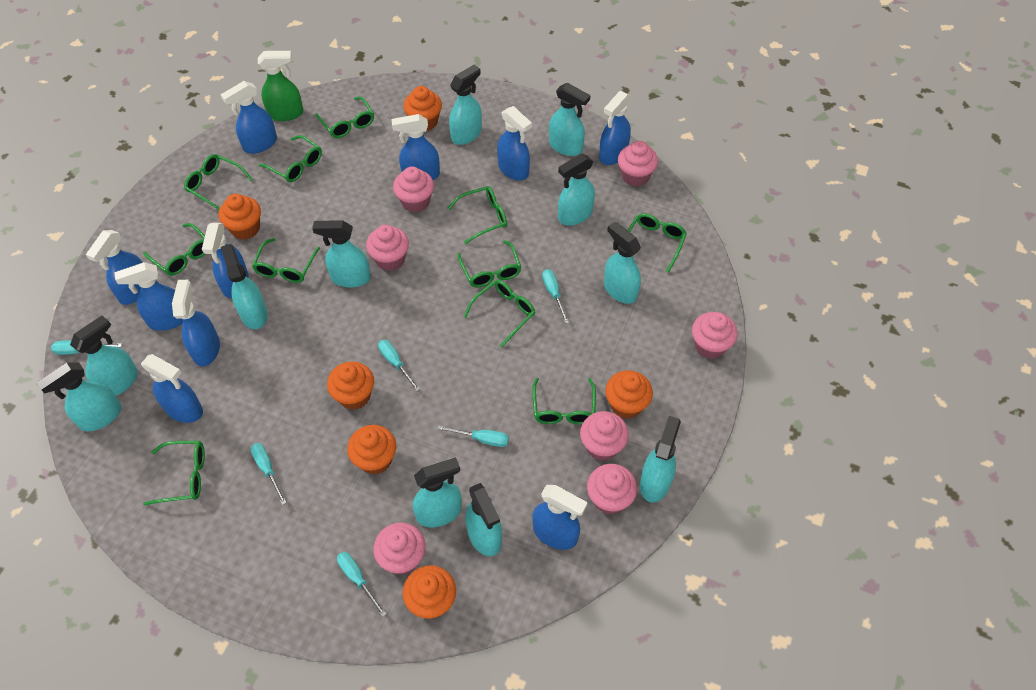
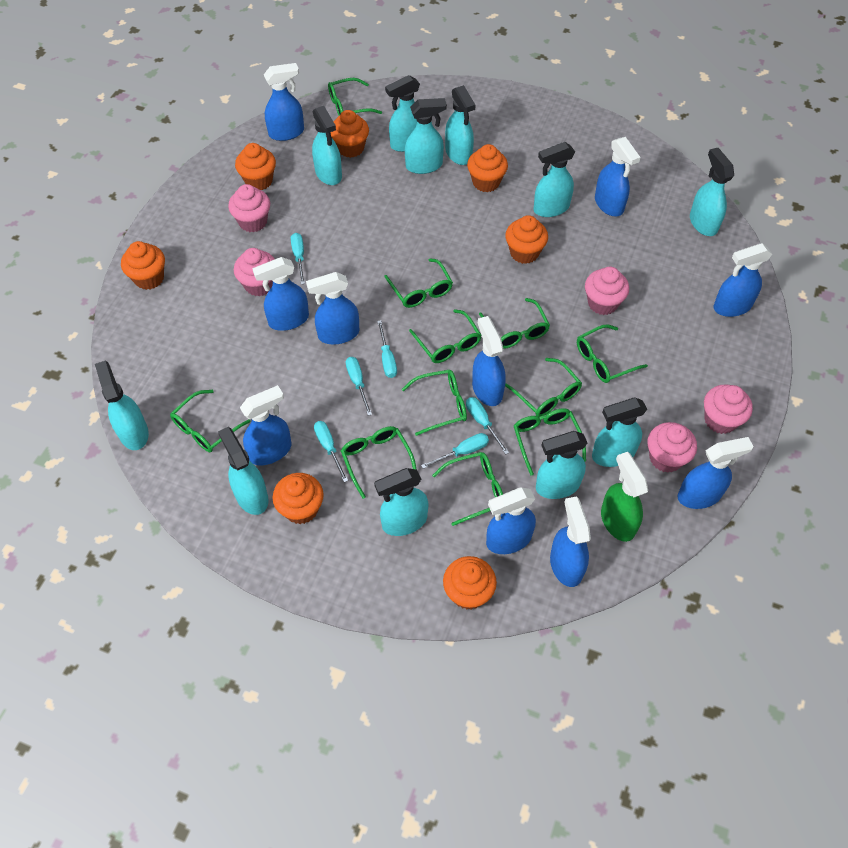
orange cupcake: [219,194,261,240] [327,362,374,410] [347,425,396,475] [403,86,442,131] [403,565,456,619] [605,370,653,419] = 6 -> [121,241,165,290] [235,143,276,190] [272,473,324,524] [330,110,369,158] [443,556,497,610] [467,144,508,192] [505,215,548,264] = 7
pink cupcake: [366,225,409,271] [373,523,426,575] [393,166,434,212] [580,411,629,461] [587,464,637,514] [618,141,658,187] [692,312,738,359] = 7 -> [228,184,270,232] [234,248,275,296] [585,267,629,315] [647,422,697,473] [704,384,753,434] = 5

